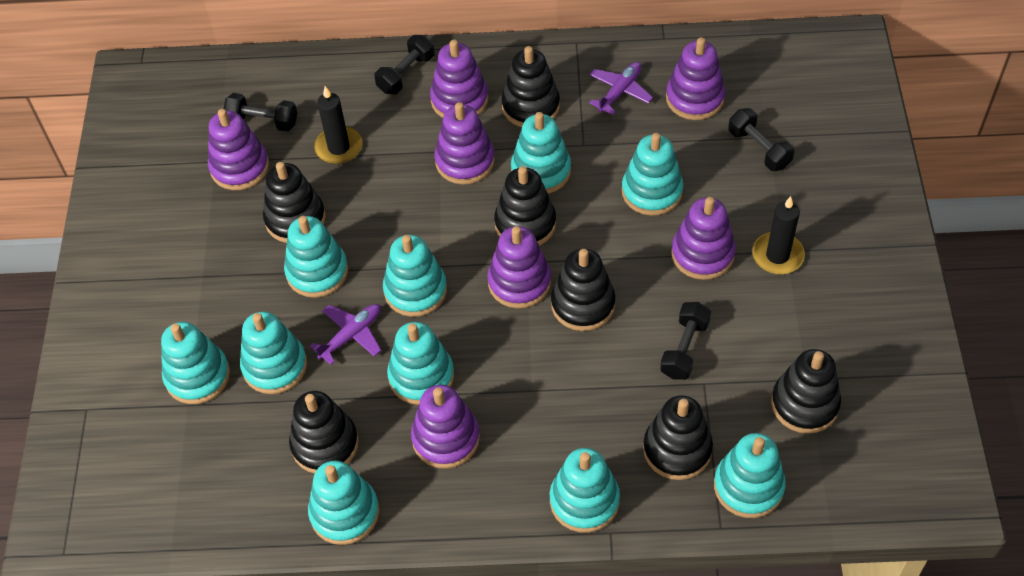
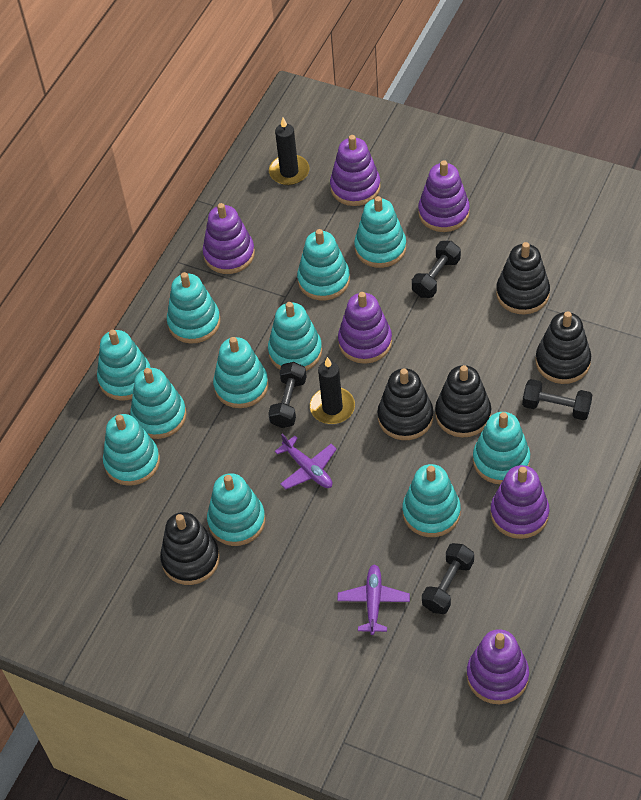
black stacking toy: [263,162,326,243] [289,391,359,474] [494,166,556,246] [501,46,560,127] [551,248,616,331] [643,395,713,480] [771,349,841,434] = 7 -> [160,512,220,585] [377,368,433,440] [435,365,491,438] [496,242,550,314] [535,311,591,384] = 5
purple stacking toy: [208,109,269,190] [411,385,480,469] [430,40,488,118] [434,102,495,185] [487,226,551,309] [666,37,725,120] [671,197,736,280] = 7 -> [203,203,255,274] [330,135,381,206] [338,292,392,364] [418,160,470,232] [467,629,529,704] [490,465,549,539] = 6
turquoise stacking toy: [161,322,230,404] [240,311,307,394] [284,216,348,298] [308,460,379,545] [383,235,447,317] [387,322,454,405] [511,112,571,194] [550,448,620,533] [622,133,683,216] [714,433,786,518] = 10 -> [97,330,151,400] [103,414,160,486] [130,368,187,439] [167,272,220,344] [207,473,265,546] [213,337,268,408] [268,302,322,371] [297,229,350,300] [354,196,406,268] [402,464,461,537] [473,412,530,484] = 11

